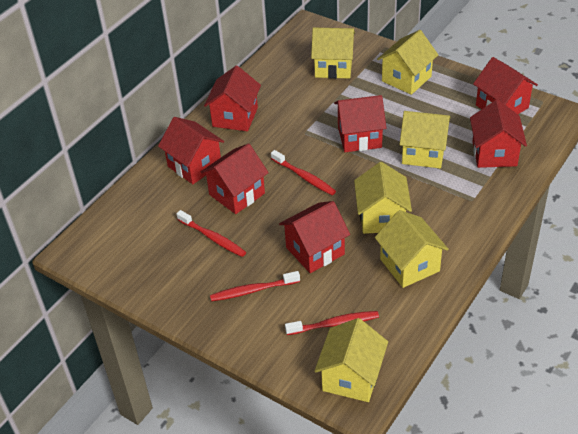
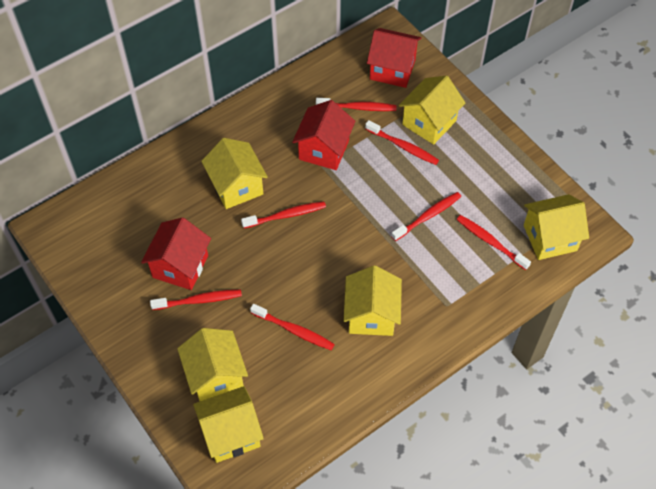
red house: [158,117,224,184] [200,143,269,214] [204,66,261,131] [279,201,350,273] [334,95,387,152] [470,100,527,168] [473,57,538,114] = 7 -> [141,217,211,290] [292,100,356,170] [367,28,421,88] = 3
red toothbrush: [176,210,246,257] [210,271,300,301] [271,150,336,195] [285,311,379,335] = 4 -> [150,290,242,310] [241,201,326,228] [250,304,335,350] [316,98,397,111] [365,120,439,165] [391,192,461,241] [456,215,531,270] = 7

